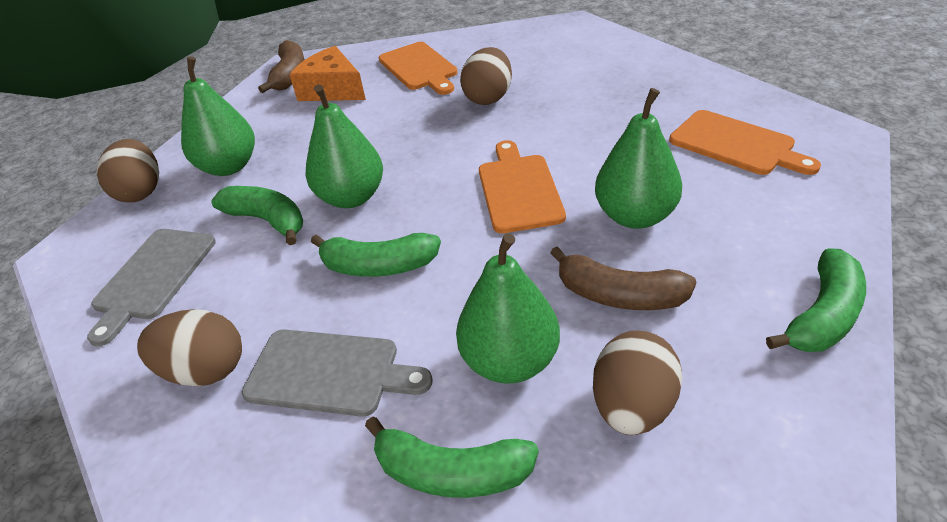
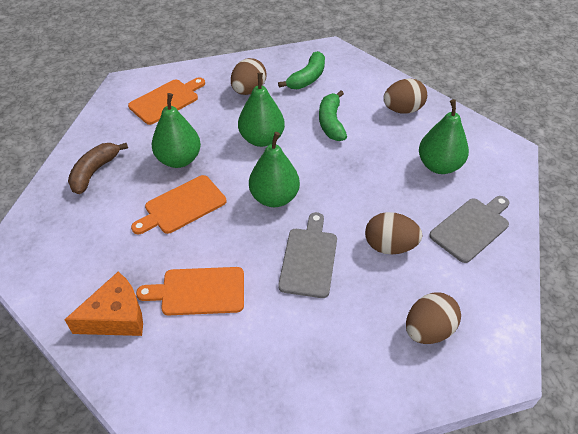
brown banana: [258,40,305,93] [550,246,697,310] = 2 -> [68,143,128,194] = 1
green banana: [212,186,303,245] [311,233,441,277] [365,416,539,498] [766,248,866,352] = 4 -> [278,51,325,89] [319,90,347,141] = 2

